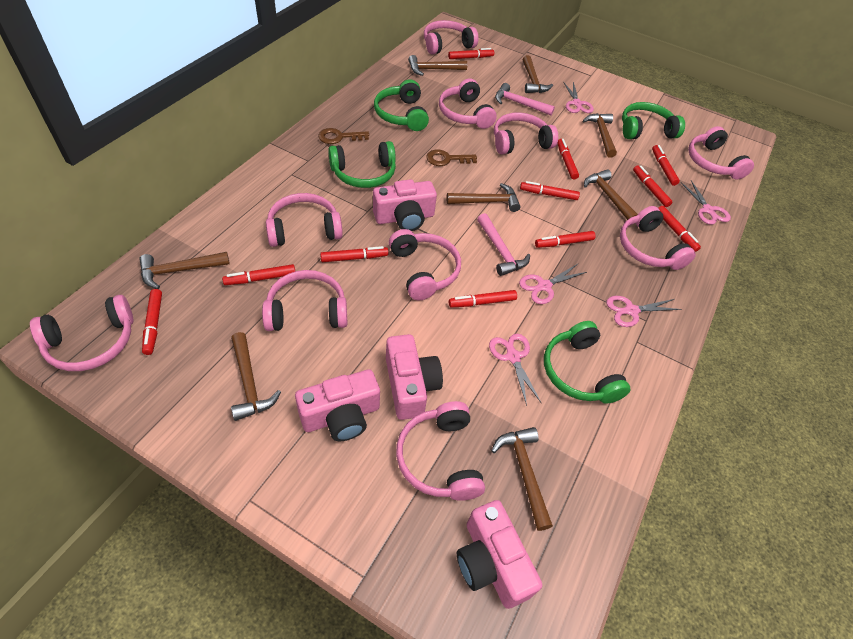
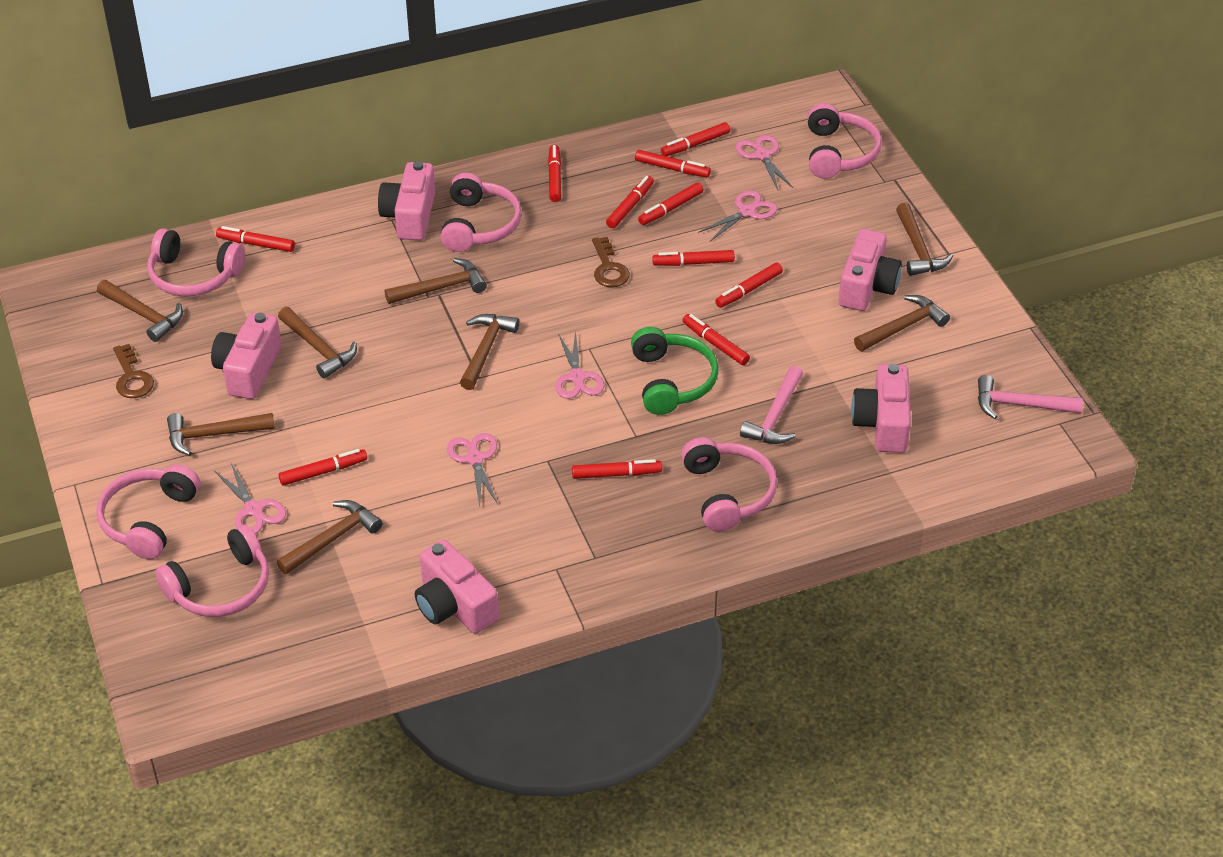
green headphones: [328,141,396,188] [374,79,429,131] [544,321,630,404] [622,102,685,139] = 4 -> [631,327,718,415] = 1
pink camera: [295,369,380,441] [373,179,437,231] [386,334,443,420] [457,500,542,609] = 4 -> [211,312,281,399] [378,161,435,240] [415,540,499,634] [839,229,902,311] [851,364,911,453] = 5
pink headphones: [30,295,133,371] [262,270,348,331] [266,193,343,247] [389,229,461,301] [396,401,485,501] [424,20,478,55] [439,78,497,129] [494,112,558,155] [620,206,696,270] [688,126,754,180] = 10 -> [97,464,200,559] [147,228,245,297] [156,524,269,617] [440,173,521,252] [681,437,777,532] [808,103,882,179] = 6

